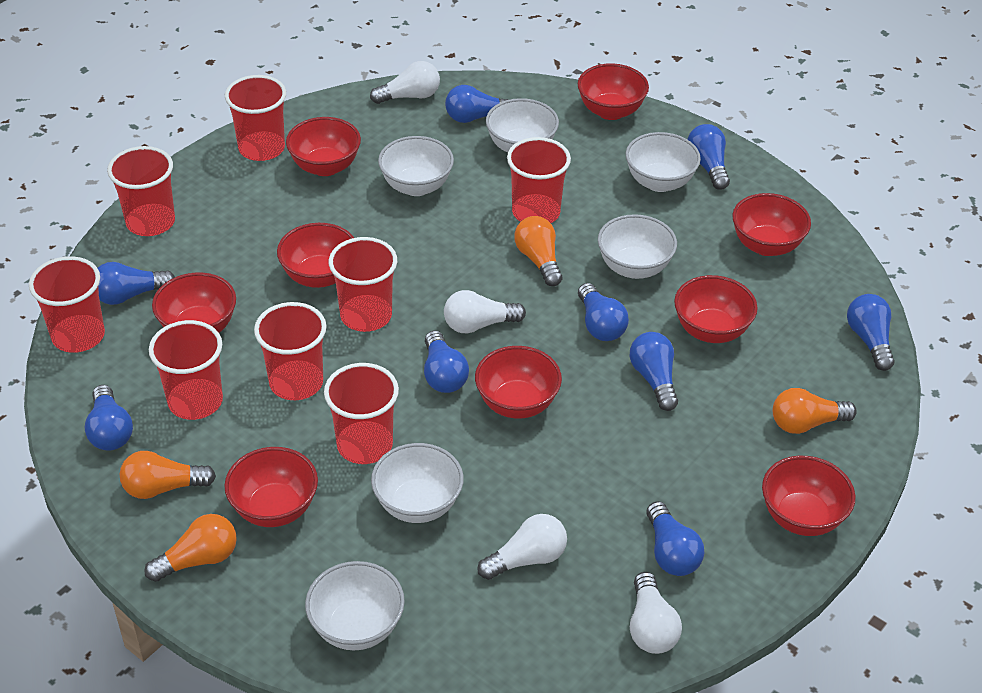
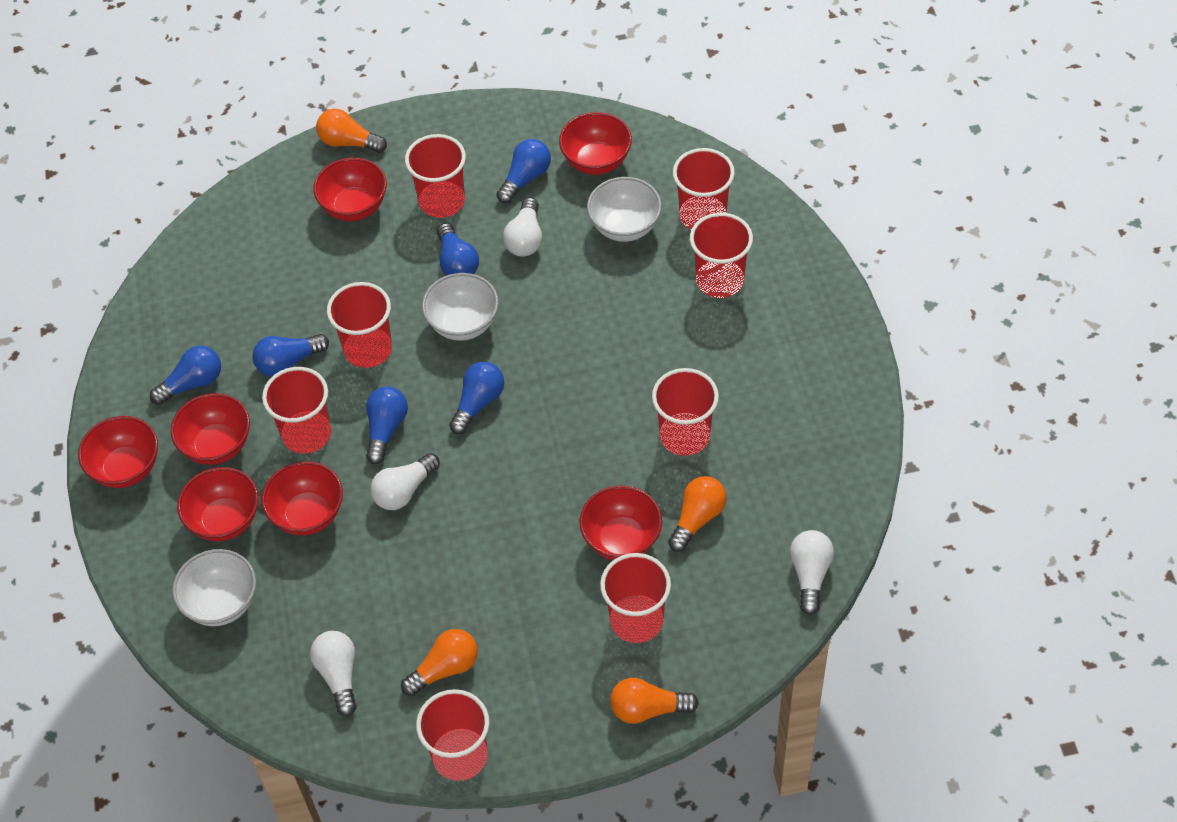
blue light bulb: [85,385,133,451] [98,262,175,305] [424,331,469,393] [445,85,508,123] [578,283,629,341] [630,332,678,411] [646,501,704,576] [687,124,730,190] [847,294,895,371] = 9 -> [150,346,221,405] [252,334,329,376] [366,387,408,464] [437,223,479,276] [449,361,504,434] [497,139,551,203] = 6
red bowl: [152,272,236,332] [224,447,318,527] [277,223,354,288] [286,117,361,176] [475,346,562,418] [578,63,649,120] [674,275,758,343] [732,193,811,256] [762,456,855,536] = 9 -> [78,416,158,488] [171,393,250,465] [177,467,259,541] [262,461,343,535] [313,157,387,221] [559,112,632,175] [580,485,662,560] = 7
white bowl: [305,561,405,650] [371,443,464,523] [378,136,454,196] [486,98,559,153] [598,214,677,279] [626,132,701,192] = 6 -> [172,549,256,626] [422,273,499,341] [587,177,662,242] = 3

